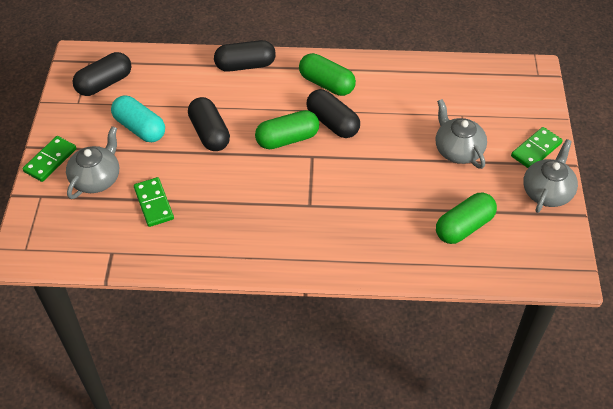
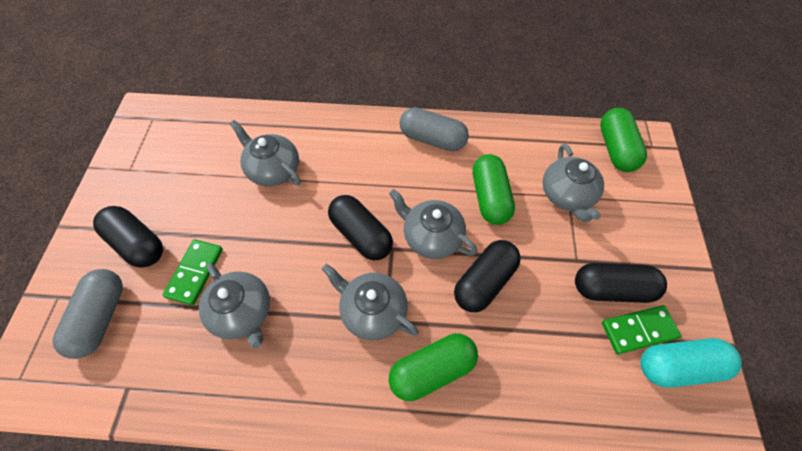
green domino: [22,136,76,182] [134,177,174,227] [511,127,563,168] = 3 -> [163,239,223,305] [602,305,681,354] = 2
grey capsule: none = 0 -> [53,269,123,359] [400,107,469,151] = 2
grey teapot: [66,126,119,199] [436,99,487,169] [523,139,578,213] = 3 -> [199,263,270,349] [230,120,301,186] [322,264,419,341] [389,189,477,259] [543,144,604,222] = 5

